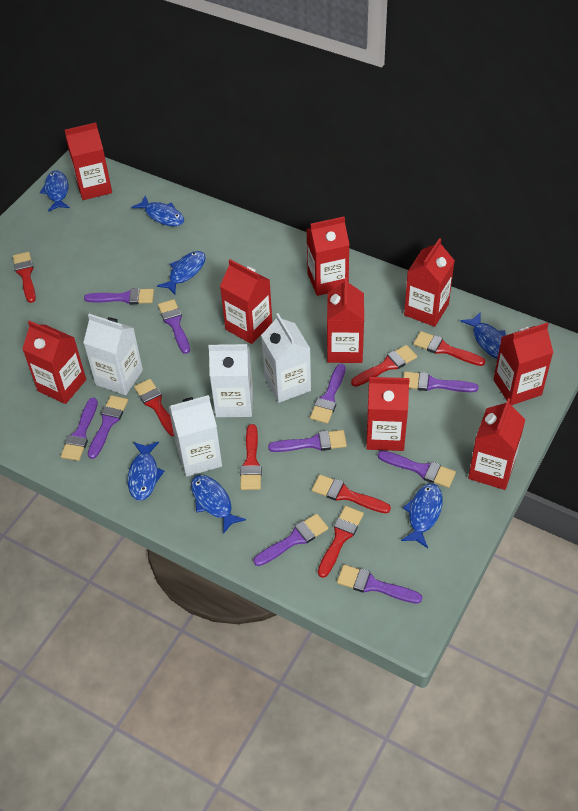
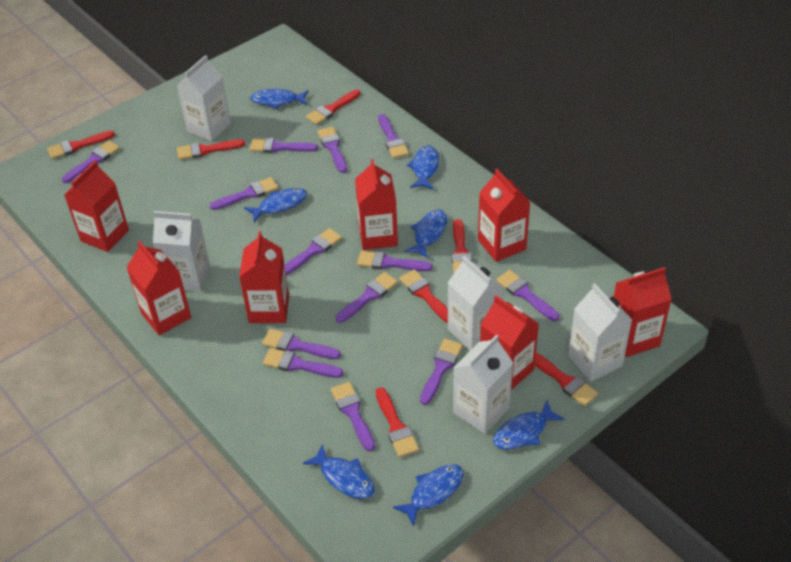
purple brush: [61,398,98,461] [84,288,154,304] [88,395,128,459] [158,299,190,354] [253,514,329,566] [268,430,347,452] [310,364,346,424] [337,565,422,604] [378,451,456,488] [403,372,478,392] = 10 -> [62,140,120,183] [209,177,278,210] [250,138,318,153] [262,329,341,359] [263,348,343,378] [285,228,342,275] [317,126,347,173] [331,382,375,451] [336,272,398,323] [357,251,433,271] [378,114,409,158] [420,339,463,405] [496,270,559,321] = 13
red carton: [22,321,86,404] [65,122,112,200] [220,259,272,344] [306,217,350,296] [327,277,364,363] [366,377,410,451] [404,238,455,327] [468,398,525,490] [493,323,553,405] = 9 -> [64,161,129,252] [126,241,191,335] [239,231,289,323] [355,159,398,250] [478,169,531,262] [480,296,539,390] [614,267,672,357] = 7
white carton: [83,314,143,395] [169,395,222,477] [208,344,253,417] [261,313,311,403] = 4 -> [153,211,210,292] [177,55,231,142] [448,256,504,351] [453,335,513,434] [568,283,632,382] = 5

